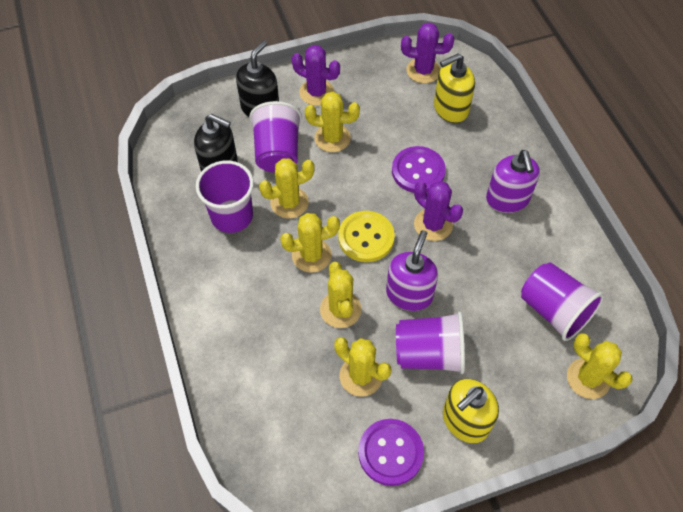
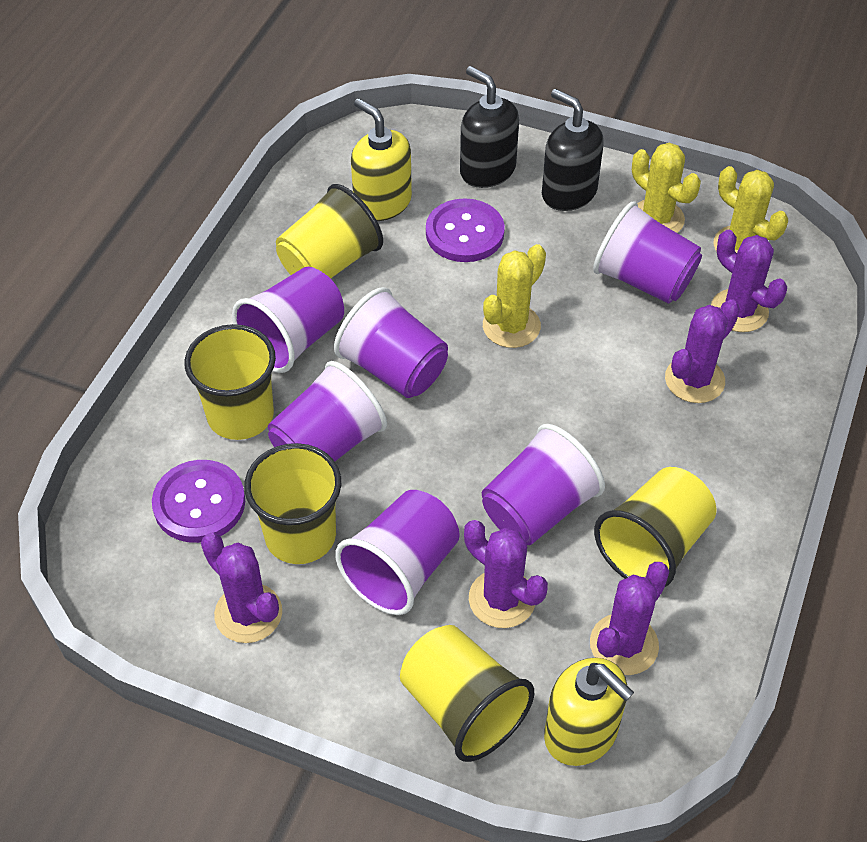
purple cactus: [292,45,340,106] [401,23,454,83] [414,181,463,241] = 3 -> [201,533,282,643] [464,520,548,628] [590,562,669,675] [665,299,740,403] [711,230,787,332] = 5
purple cup: [196,160,254,233] [249,101,302,173] [396,312,465,374] [521,262,604,341] = 4 -> [232,267,344,373] [268,361,387,461] [334,287,448,398] [335,490,460,615] [482,424,605,545] [593,201,702,304] = 6
purple soap dispenser: [386,230,438,311] [486,150,540,213] = 2 -> none = 0
yellow button: [338,211,395,262] = 1 -> none = 0
yellow cactus: [259,158,315,218] [280,213,340,273] [305,92,360,152] [320,262,361,328] [334,337,391,396] [567,333,633,399] = 6 -> [483,244,546,348] [632,143,701,233] [714,166,788,253] = 3
yellow cup: none = 0 -> [184,324,276,440] [244,443,341,564] [276,184,383,278] [400,625,534,762] [594,467,717,587] = 5

